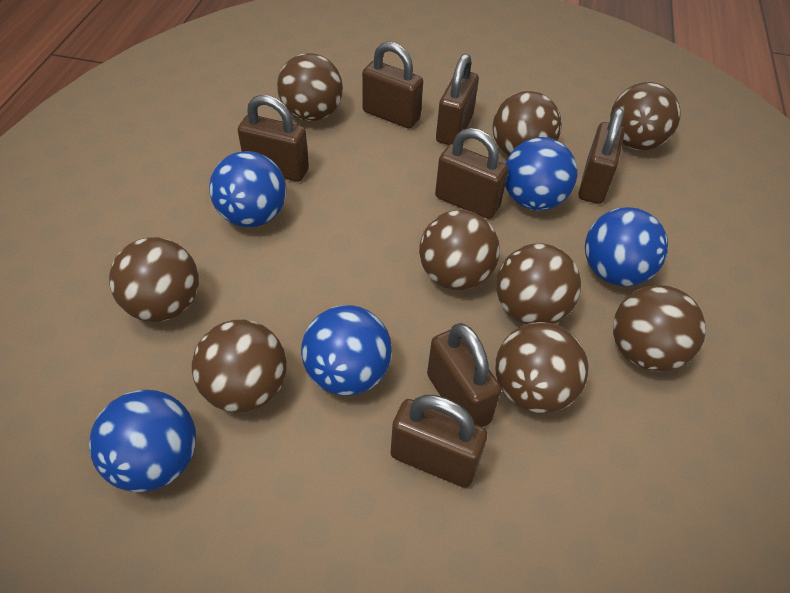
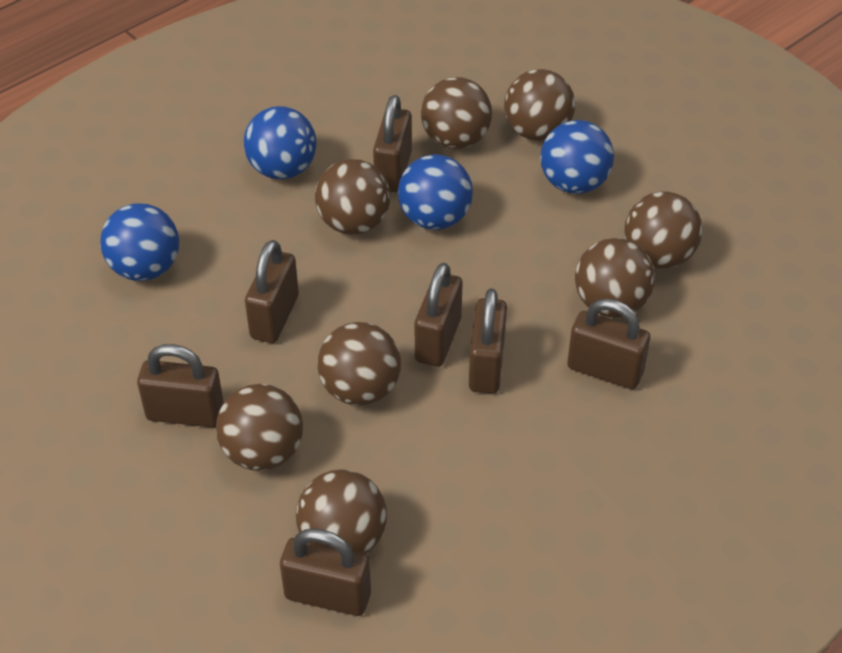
blue ball: [89,390,196,492] [209,151,286,227] [301,305,392,396] [505,137,577,211] [585,207,668,286] = 5 -> [100,203,179,281] [244,106,317,179] [398,154,473,230] [540,120,614,194] = 4
brown ball: [109,237,199,322] [192,320,287,413] [277,53,343,121] [419,210,500,290] [493,91,562,156] [496,244,581,324] [496,322,589,414] [610,82,681,150] [613,285,706,372] = 9 -> [216,384,303,471] [296,469,387,554] [315,159,390,235] [317,322,401,406] [421,77,492,149] [504,69,575,141] [575,238,655,317] [624,191,703,268] = 8

